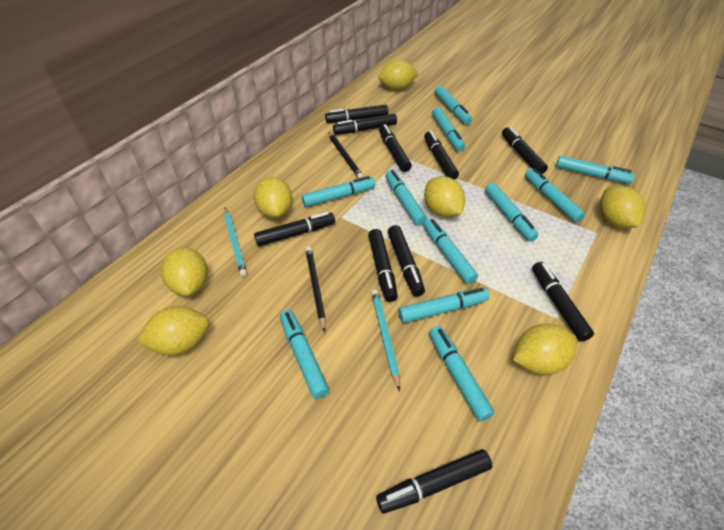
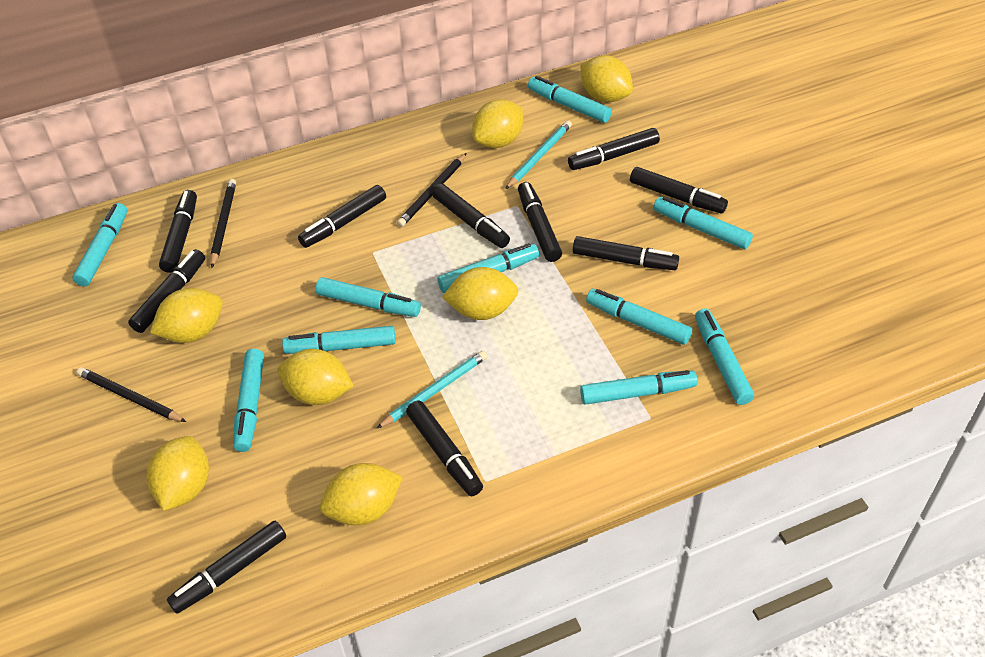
black pencil: [305,247,326,332] [328,132,363,179] = 2 -> [76,367,186,422] [210,179,236,268] [397,153,467,227] = 3
turquoise marker: [280,310,329,399] [302,176,375,207] [385,170,427,226] [398,288,489,323] [423,218,478,284] [429,326,494,421] [432,107,465,151] [434,86,472,125] [485,183,539,242] [525,168,585,222] [556,156,635,184] = 11 -> [72,203,128,286] [233,349,264,452] [282,326,396,354] [316,277,421,317] [437,243,539,293] [528,76,612,123] [580,370,697,405] [586,289,692,345] [653,196,753,249] [695,308,754,405] = 10

